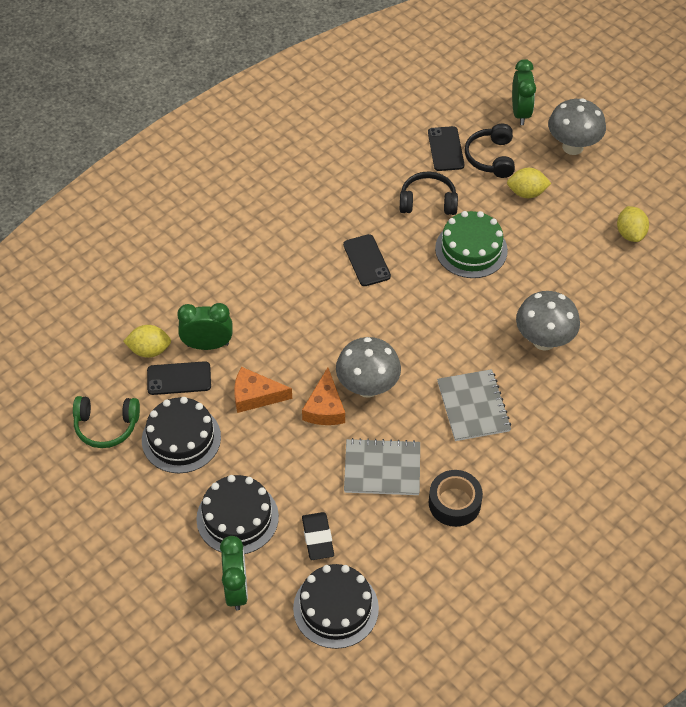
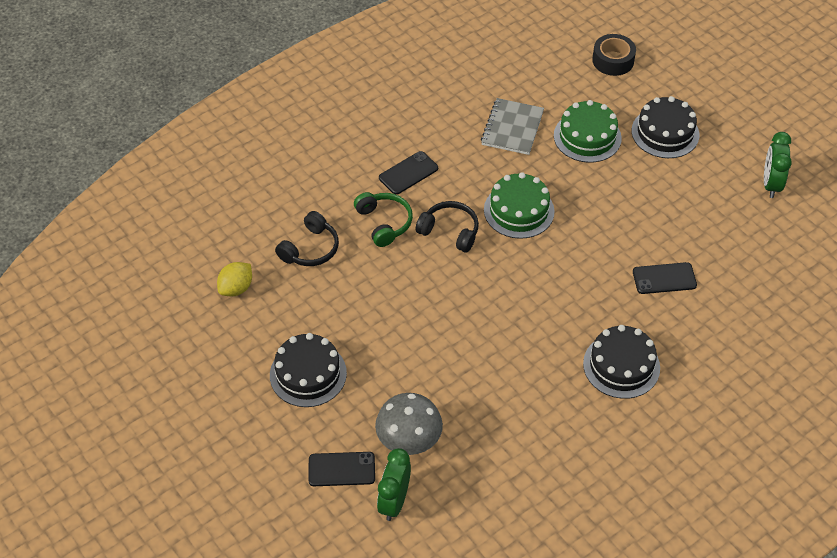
black eraser: [302,512,334,560] = 1 -> none = 0
green cake: [435,211,508,278] = 1 -> [484,172,555,239] [554,100,622,163] = 2
green clock: [177,303,232,350] [220,536,248,611] [512,59,536,125] = 3 -> [377,448,411,521] [764,132,792,198] = 2
grey mushroom: [336,337,401,398] [516,291,580,351] [548,98,606,155] = 3 -> [375,393,443,455] = 1
grey notebook: [344,438,420,495] [437,369,511,441] = 2 -> [481,98,544,155] = 1
orange cheese: [234,367,292,413] [302,367,345,425] = 2 -> none = 0
yellow lemon: [123,325,171,358] [507,168,551,198] [617,206,649,242] = 3 -> [217,262,252,296] = 1

